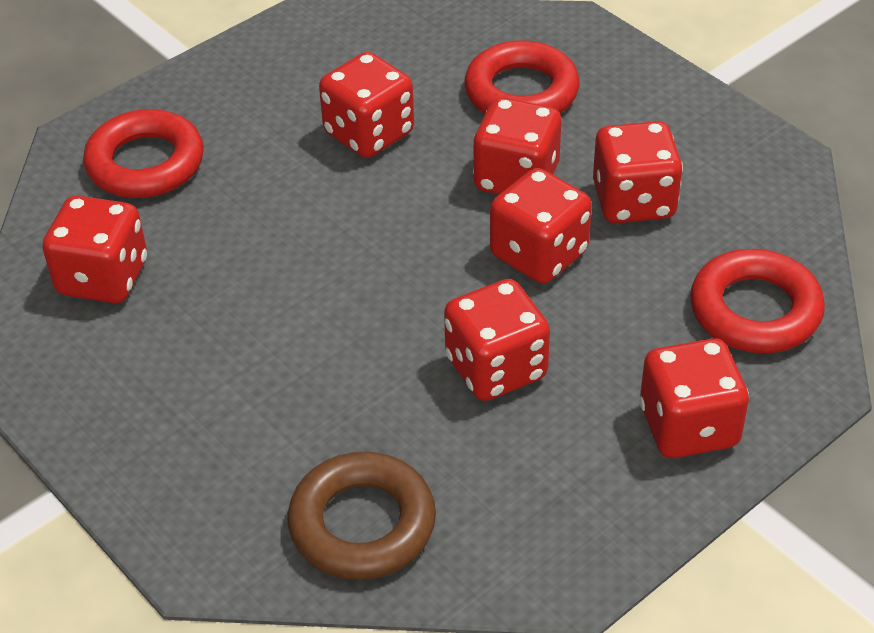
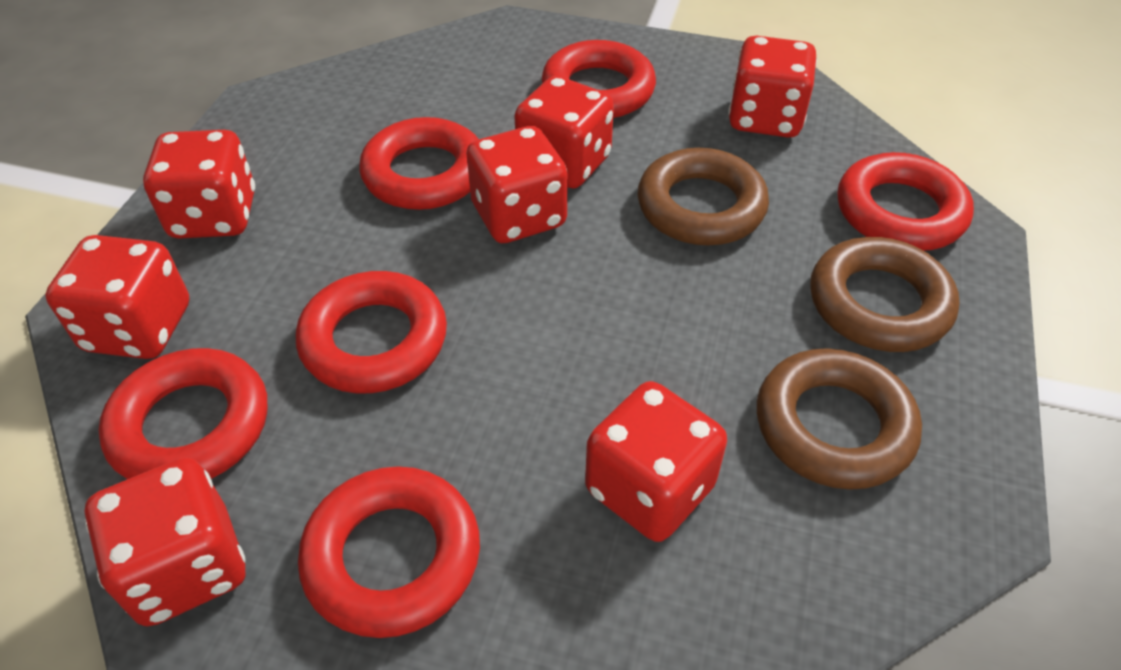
brown ring: [288,451,436,580] = 1 -> [638,148,769,245] [757,348,922,490] [810,237,959,352] = 3
red ring: [83,109,204,198] [464,40,580,114] [690,249,825,353] = 3 -> [98,348,267,479] [296,271,447,393] [298,466,480,638] [359,117,479,210] [542,40,656,118] [838,152,974,251] = 6

